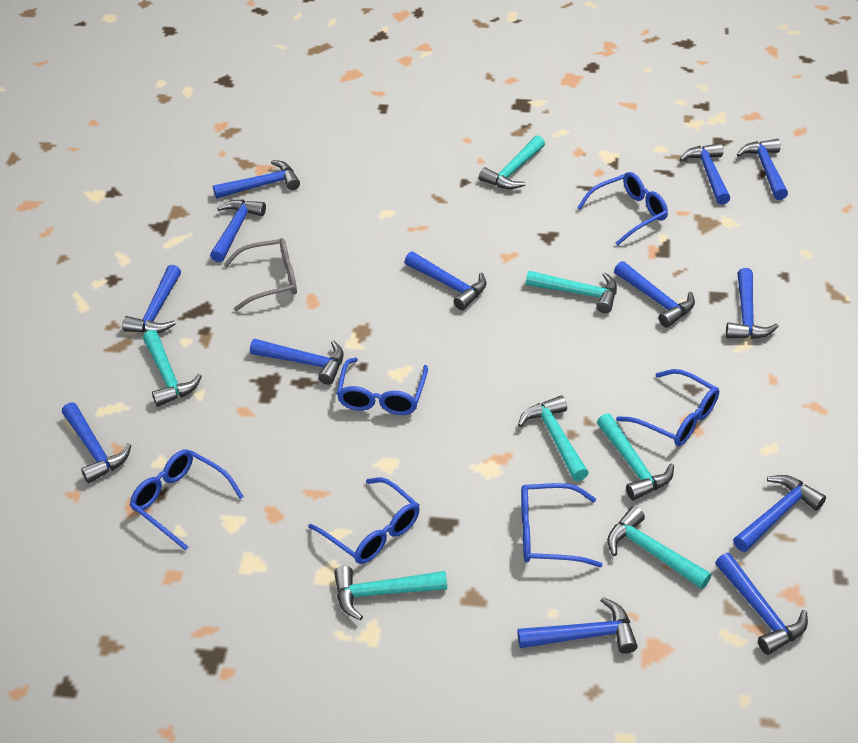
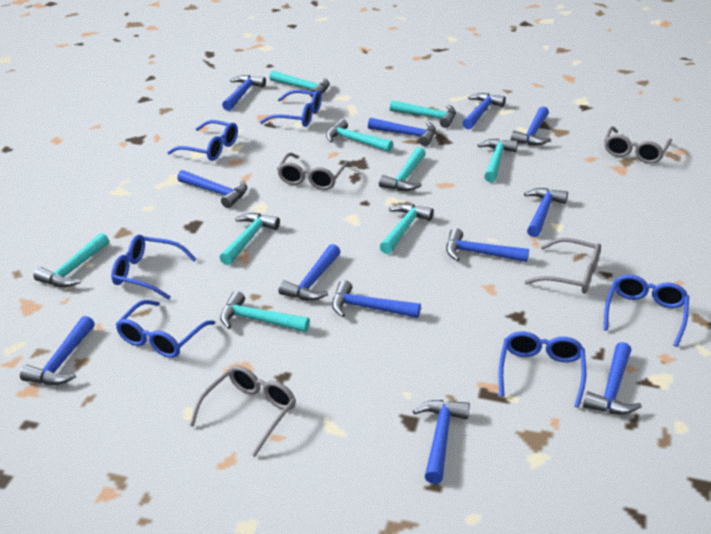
blue hammer: [62,403,131,484] [122,265,181,333] [210,200,266,262] [213,160,300,199] [250,339,344,385] [405,252,486,310] [517,597,638,654] [614,261,695,328] [680,143,730,205] [715,553,808,655] [726,268,779,339] [733,475,826,552] [737,139,788,200] = 13 -> [20,316,95,385] [177,170,247,208] [222,75,266,111] [279,244,341,301] [332,280,421,318] [368,118,436,146] [413,400,470,484] [446,228,529,262] [462,93,506,130] [511,106,551,145] [524,188,568,237] [583,342,642,415] = 12
grey glasses: [224,238,297,311] = 1 -> [189,366,296,457] [277,153,350,190] [524,238,601,293] [604,126,672,164] = 4
turquoise hammer: [143,330,202,407] [334,566,447,621] [479,135,545,189] [518,395,589,481] [526,271,617,313] [597,413,674,500] [607,506,712,589] = 7 -> [34,233,109,287] [219,213,280,265] [220,291,310,332] [269,71,330,97] [326,119,393,152] [379,147,426,191] [379,204,434,254] [390,100,456,128] [478,139,518,182] = 9

